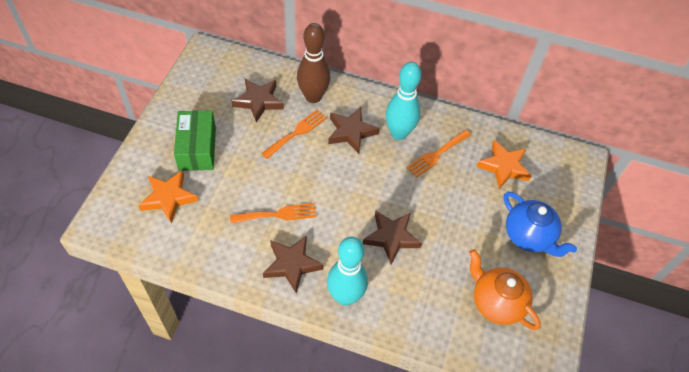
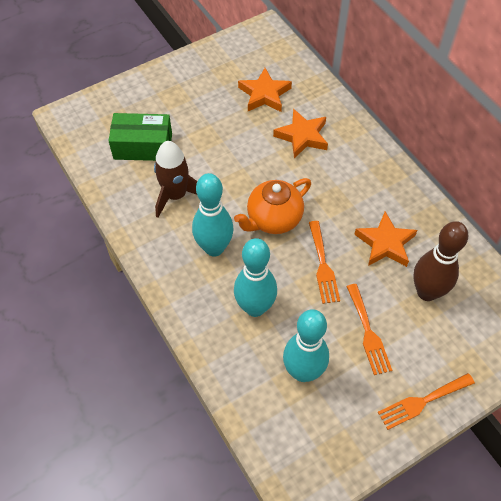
blue teapot: [504,192,577,257] = 1 -> none = 0
brown rocket: none = 0 -> [154,141,198,218] = 1
brown star: [232,79,284,123] [263,235,323,293] [328,107,380,154] [363,210,422,265] = 4 -> none = 0
orange star: [138,170,198,224] [476,140,532,189] = 2 -> [238,68,292,112] [273,109,328,158] [354,211,417,267] = 3
turquoise bowling pin: [327,237,368,306] [385,62,422,140] = 2 -> [192,173,234,256] [234,238,277,317] [283,309,329,382] = 3

